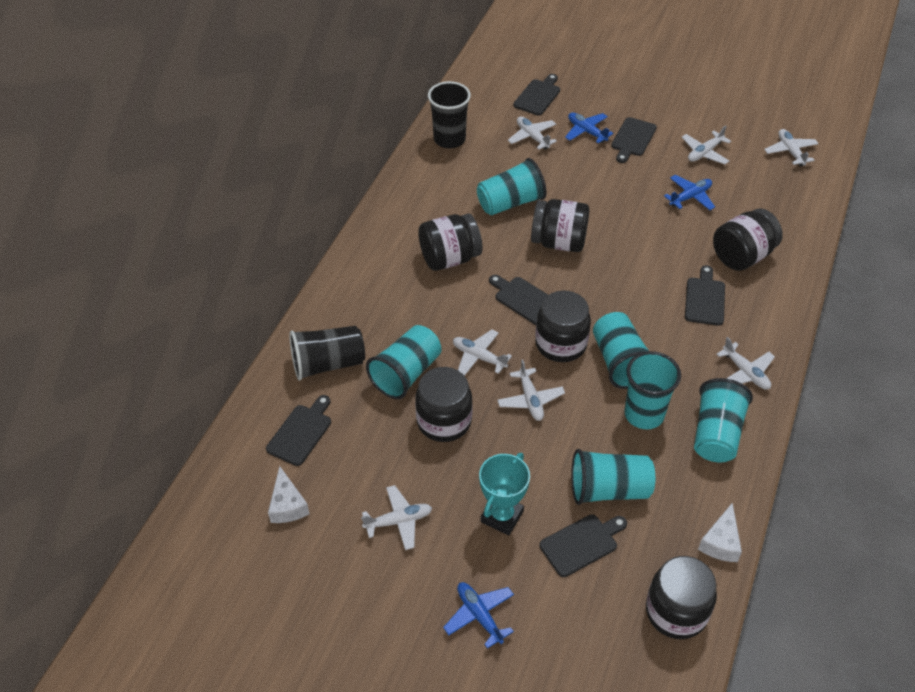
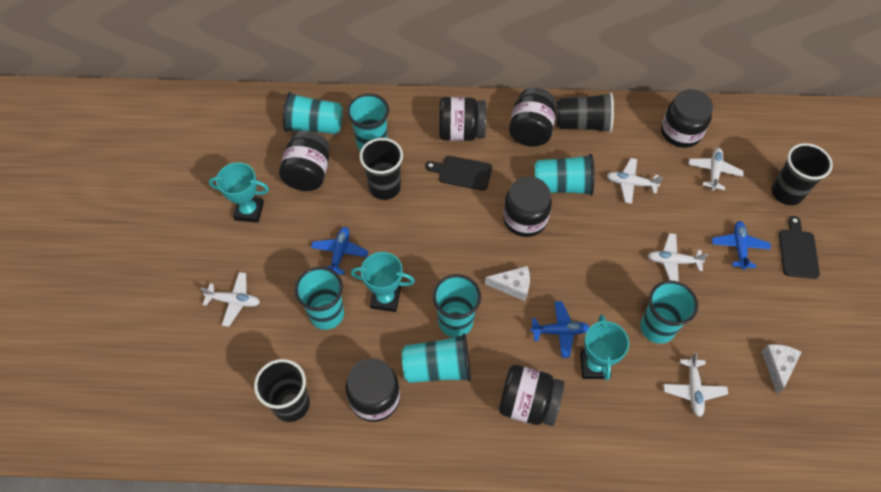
black cup: [289,326,365,381] [428,81,471,148] = 2 -> [254,359,310,422] [359,138,403,200] [556,92,614,133] [771,143,833,205] = 4
black cutting board: [266,395,331,466] [489,275,548,325] [513,74,560,116] [539,514,627,577] [611,117,657,163] [685,265,725,326] = 6 -> [425,156,492,191] [779,216,820,279] = 2
black jar: [415,367,473,442] [418,214,482,271] [531,199,590,252] [535,291,591,362] [646,556,717,639] [713,208,783,271] = 6 -> [279,131,329,191] [345,358,400,422] [439,97,486,141] [499,364,564,426] [503,177,552,237] [509,88,556,147] [661,89,713,148] = 7
turquoise cup: [366,325,442,399] [477,158,547,215] [571,449,655,505] [593,312,649,389] [625,351,681,429] [694,378,753,462] = 6 -> [283,92,343,134] [294,267,344,330] [347,94,389,151] [402,333,471,383] [433,274,481,337] [534,154,594,196] [640,280,698,344] = 7
turquoise trophy: [479,453,530,536] = 1 -> [209,162,269,223] [351,252,415,312] [580,315,629,380] = 3
white plane: [361,485,432,550] [453,329,512,376] [497,359,565,421] [508,116,557,150] [682,125,731,164] [717,337,775,390] [764,129,819,167] = 7 -> [200,272,260,327] [607,158,663,204] [648,233,708,282] [663,353,728,417] [688,148,744,190] = 5

